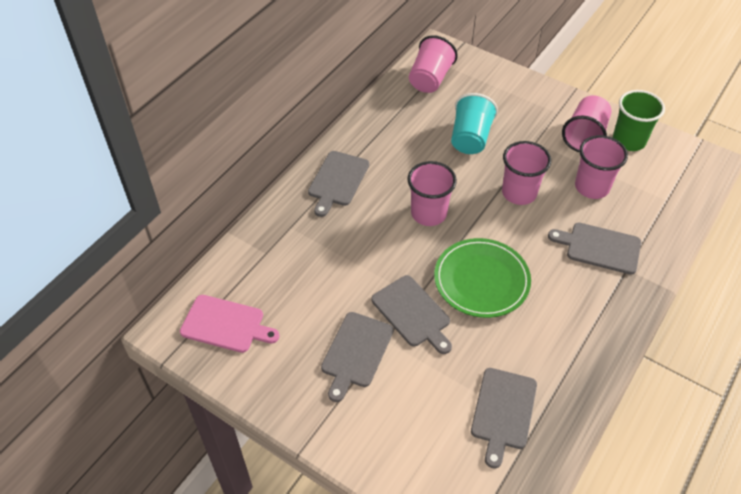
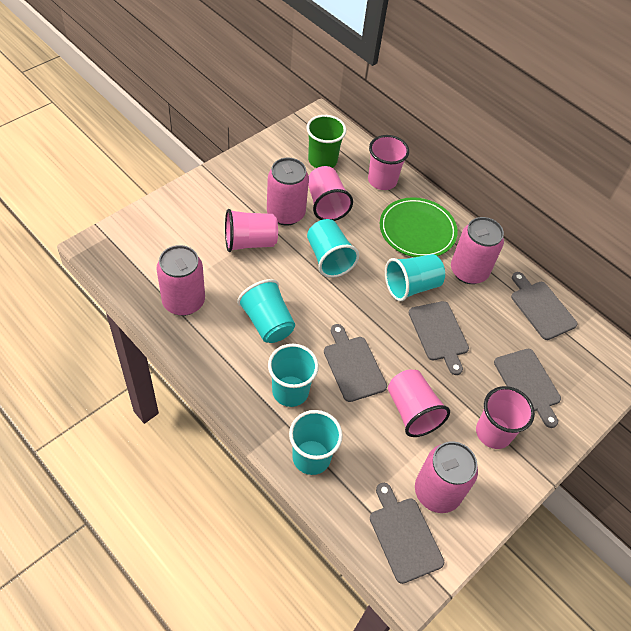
pink can: none = 0 -> [156,245,205,316] [267,158,309,226] [415,441,478,513] [451,217,504,284] = 4
pink cutting board: [180,295,280,353] = 1 -> none = 0
turquoise cup: [451,93,498,154] = 1 -> [237,279,295,343] [268,344,319,407] [289,410,343,475] [307,219,359,278] [385,254,445,301] = 5

